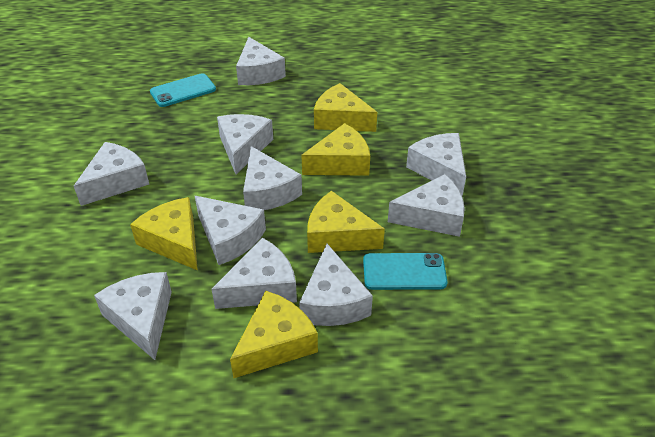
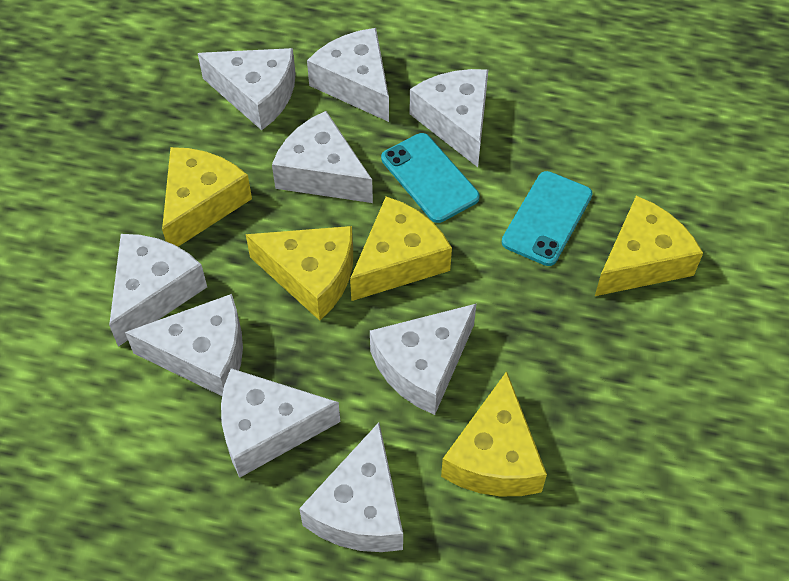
white cheese: [74,142,149,206] [94,272,172,360] [195,196,266,265] [211,238,297,309] [217,114,273,174] [236,37,286,85] [243,146,302,210] [299,244,373,326] [388,174,465,237] [406,133,466,196] = 10 -> [109,234,207,347] [125,294,243,396] [198,48,296,130] [221,368,340,478] [272,111,373,203] [299,422,403,552] [307,28,389,122] [370,303,477,415] [409,69,488,167] = 9

